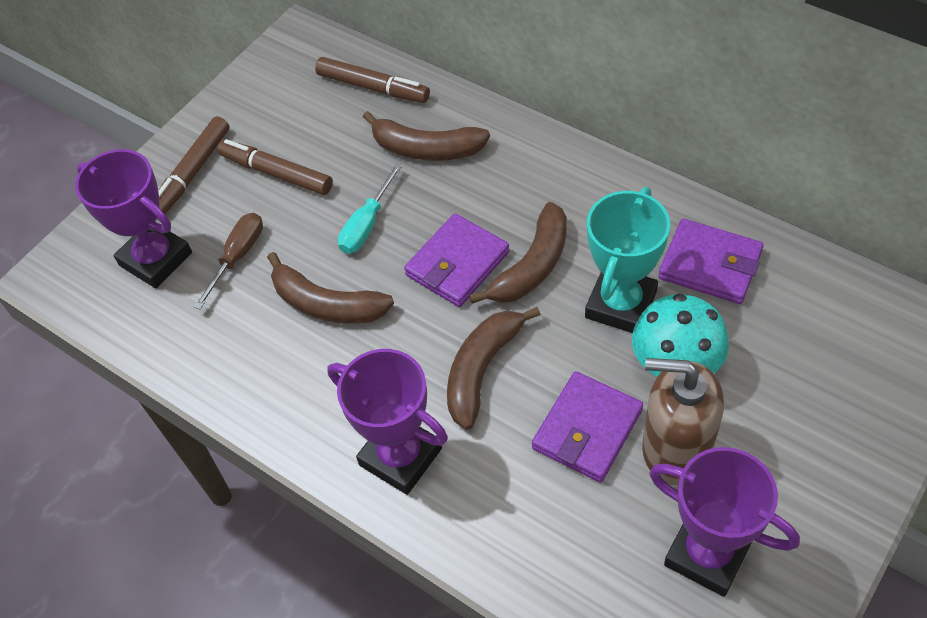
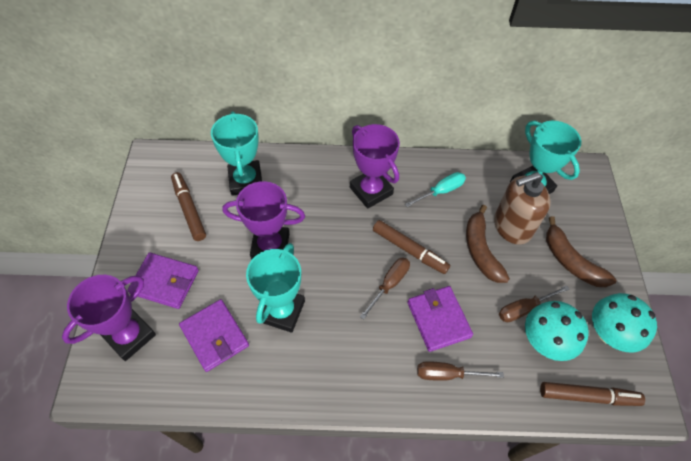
brown banana: [267,252,394,323] [363,111,490,161] [447,307,541,430] [469,202,567,304] = 4 -> [466,205,510,283] [546,216,617,287] = 2
brown screwdriver: [194,213,263,309] = 1 -> [360,258,410,320] [417,361,504,381] [499,285,570,322] = 3
turquoise mushroom: [632,293,729,377] = 1 -> [525,301,589,361] [592,293,657,352] = 2
turquoise trophy: [585,187,670,333] = 1 -> [211,111,262,196] [246,243,305,333] [510,120,581,194] = 3

